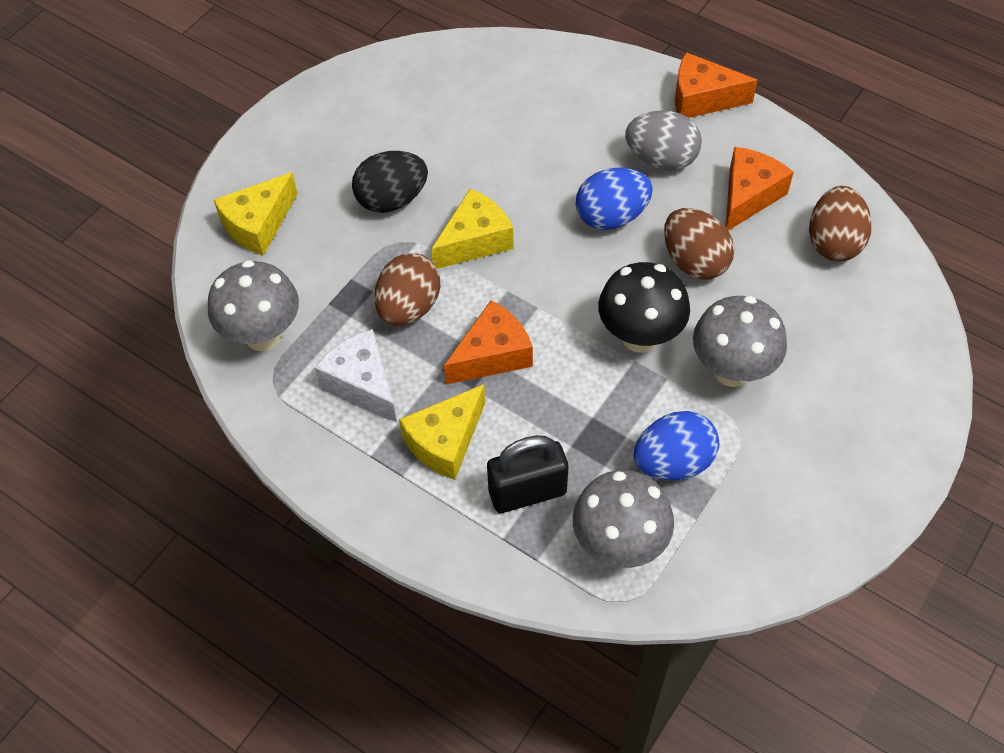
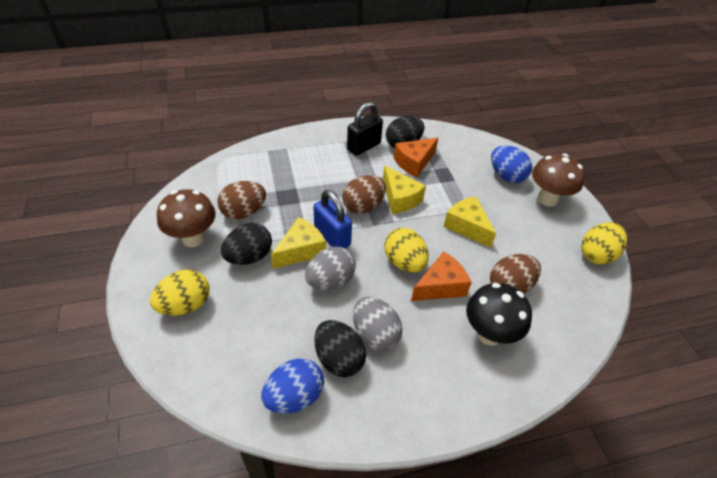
black egg: [352,151,428,213] = 1 -> [221,223,272,265] [314,320,366,377] [386,116,424,148] = 3
blue padlock: none = 0 -> [314,190,352,249] = 1
brown mushroom: none = 0 -> [157,189,216,247] [532,154,585,207] = 2
grey egg: [625,111,702,170] = 1 -> [305,247,356,290] [353,297,403,351] = 2
grey mushroom: [208,260,299,351] [573,470,674,568] [693,296,787,387] = 3 -> none = 0
orange cheese: [444,300,533,385] [675,52,758,118] [726,147,794,231] = 3 -> [394,138,438,177] [411,251,472,301] = 2
white cheese: [315,329,397,422] = 1 -> none = 0
yellow egg: none = 0 -> [150,270,209,316] [384,228,429,272] [581,222,627,265] = 3

